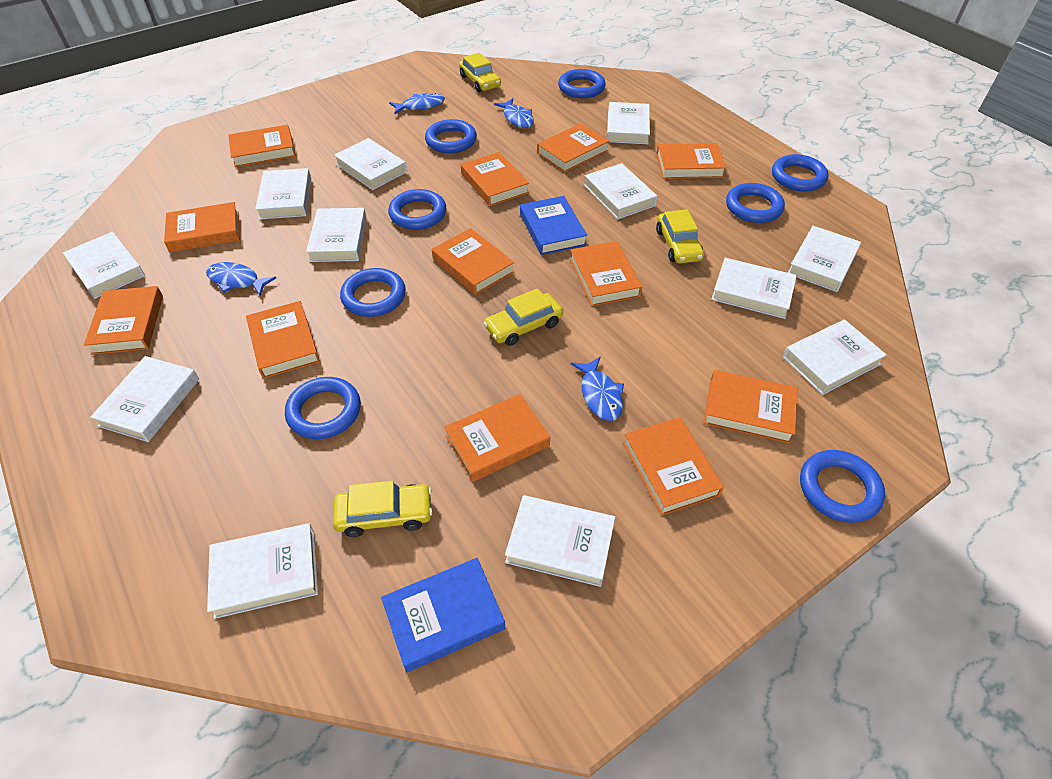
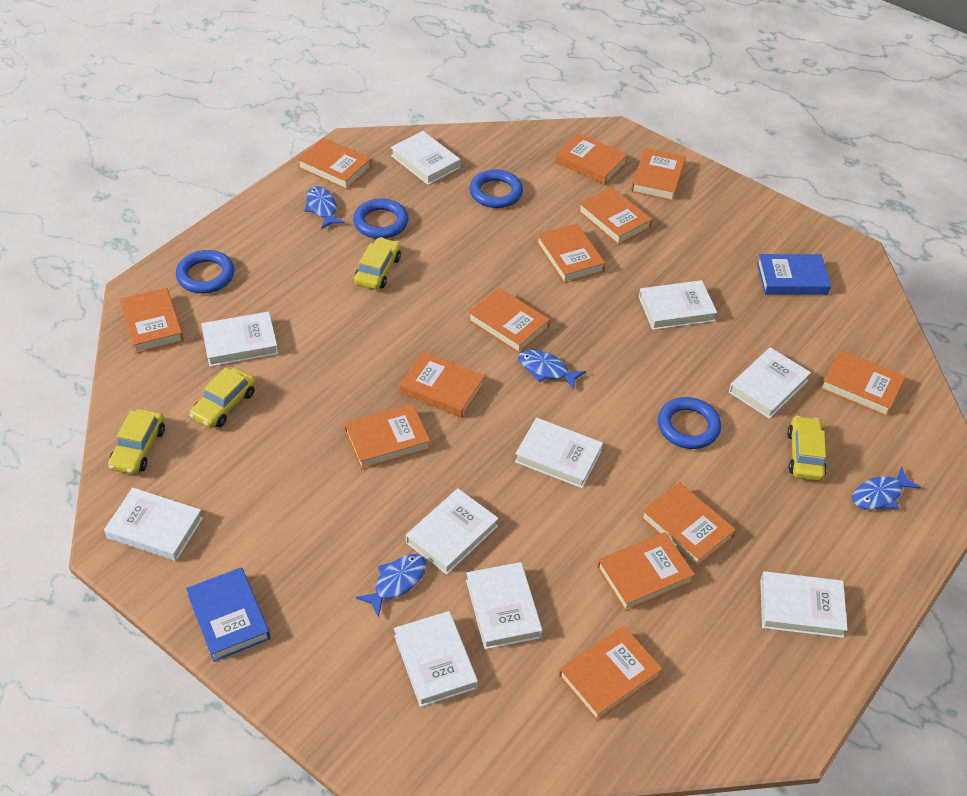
blue ring: [285,377,361,439] [340,268,406,317] [388,189,446,230] [425,119,477,153] [558,69,605,98] [726,183,785,223] [772,154,828,192] [800,450,885,523] = 8 -> [176,250,234,293] [353,198,408,239] [470,170,523,208] [658,397,721,449] = 4
orange book: [84,286,163,355] [164,202,240,252] [228,125,296,167] [246,301,320,379] [432,228,515,295] [444,394,550,482] [461,152,529,206] [537,123,609,172] [570,241,642,306] [623,417,724,516] [656,143,726,179] [704,370,798,444] = 12 -> [119,288,184,354] [298,138,371,190] [344,404,430,470] [399,352,485,418] [468,288,550,353] [536,223,606,283] [555,133,627,185] [559,626,663,721] [578,187,652,245] [597,532,695,611] [631,148,686,201] [641,482,736,567] [820,350,906,417] = 13
white book: [63,232,145,299] [90,356,199,442] [207,523,318,619] [255,168,311,219] [306,208,367,262] [334,138,407,190] [505,495,615,587] [584,163,658,219] [607,102,650,144] [711,258,797,319] [783,319,887,395] [788,226,861,292] = 12 -> [104,488,203,561] [201,312,278,367] [391,131,461,185] [394,611,478,707] [406,489,499,575] [466,562,543,649] [515,418,603,488] [639,280,717,330] [729,347,811,419] [760,571,848,638] = 10

